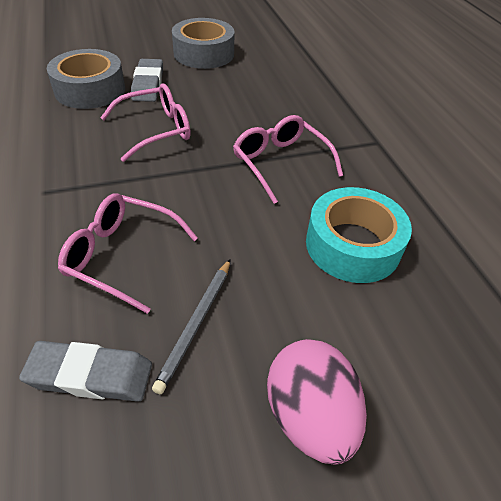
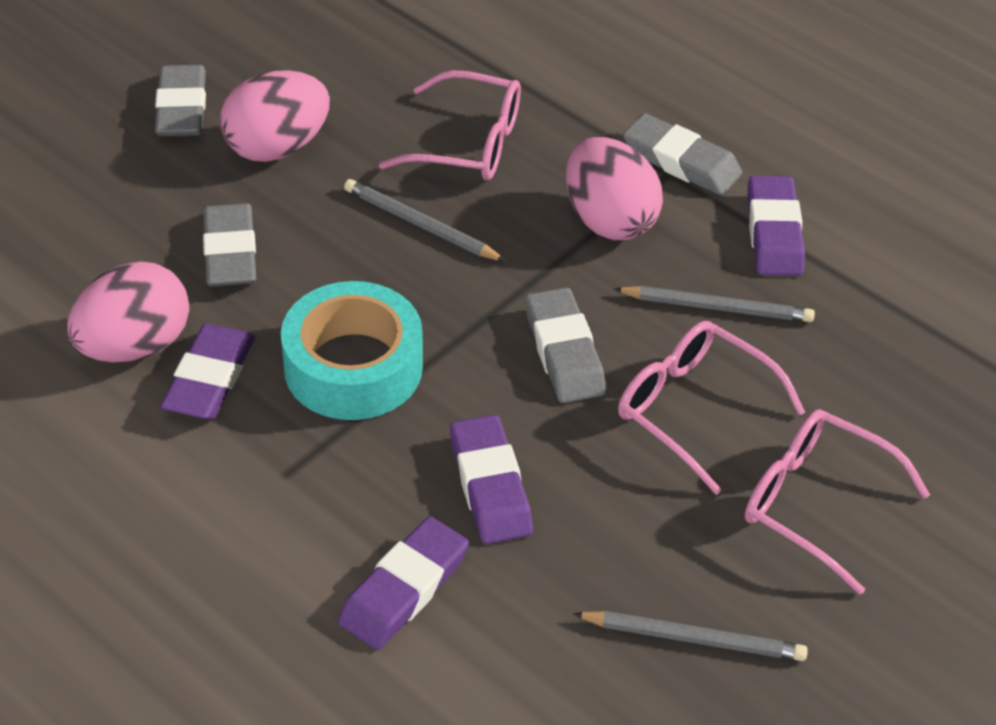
grey eraser: [19,341,152,402] [131,59,163,102] = 2 -> [155,65,206,136] [203,203,256,287] [525,287,606,403] [623,113,742,196] = 4
grey pencil: [152,259,231,394] = 1 -> [344,179,506,262] [573,611,808,661] [614,286,815,322] = 3
grey tape: [47,49,125,109] [172,18,235,69] = 2 -> none = 0
pink egg: [267,339,367,465] = 1 -> [67,261,189,362] [220,70,330,162] [566,137,663,240] = 3
purple eraser: none = 0 -> [160,324,255,420] [338,516,469,650] [450,415,533,544] [747,175,805,276] = 4

